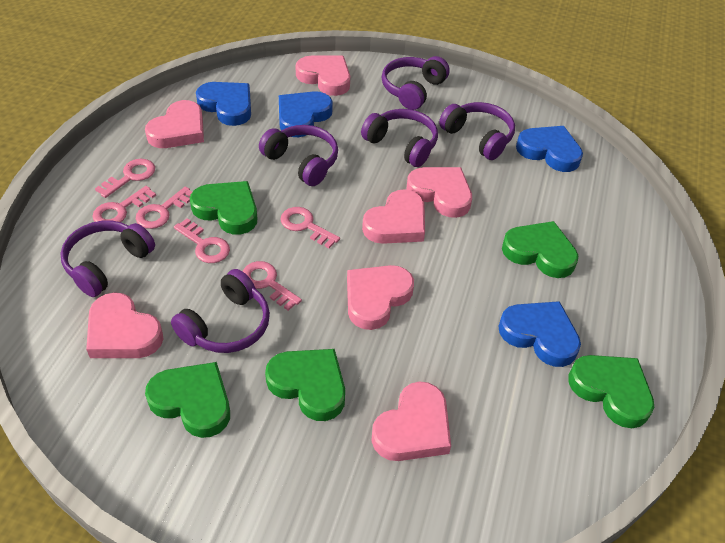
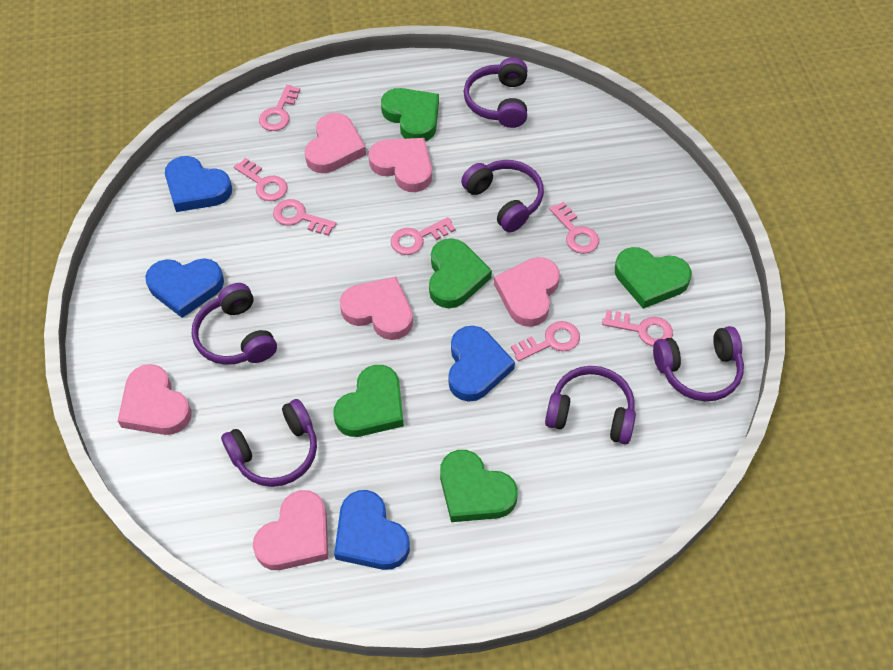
pink heart: [86,292,163,358] [145,100,204,148] [296,56,350,96] [347,265,414,330] [362,189,425,244] [372,381,451,461] [406,167,472,218] = 7 -> [118,364,192,435] [253,490,328,570] [304,113,366,173] [340,277,413,340] [368,138,432,192] [494,257,560,327] = 6
pink key: [92,186,156,222] [95,159,155,198] [136,186,192,229] [174,218,230,263] [243,261,302,311] [280,207,340,248] = 6 -> [234,158,288,201] [259,85,300,131] [273,199,336,236] [391,217,456,255] [511,321,580,362] [549,202,599,254] [602,310,673,346] = 7

